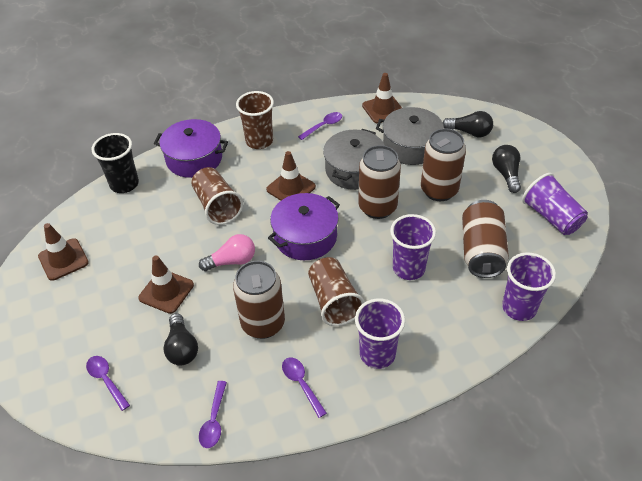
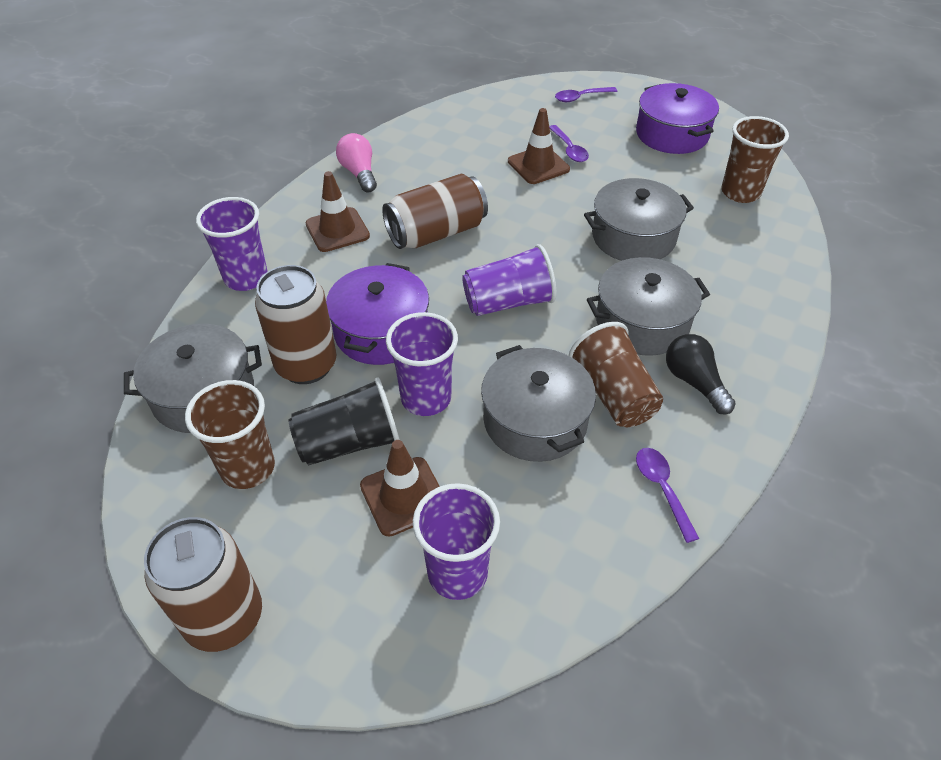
black light bulb: [163,313,198,365] [443,111,493,137] [492,145,521,193] = 3 -> [666,334,736,414] = 1
brown can: [233,261,285,339] [358,145,401,219] [421,128,466,201] [462,200,509,278] = 4 -> [144,517,262,652] [255,265,336,384] [382,174,488,249] = 3
brown traffic cone: [38,223,89,281] [138,256,194,314] [266,151,316,201] [362,73,402,124] = 4 -> [306,171,370,252] [360,440,440,537] [508,108,570,184] = 3
grey pot: [323,129,385,190] [376,107,444,165] = 2 -> [124,324,262,433] [481,345,596,462] [584,178,694,261] [587,257,710,356] = 4
purple spoon: [86,356,130,411] [199,381,227,448] [282,357,327,418] [298,112,342,140] = 4 -> [549,125,589,162] [555,87,617,102] [636,448,699,543] = 3

